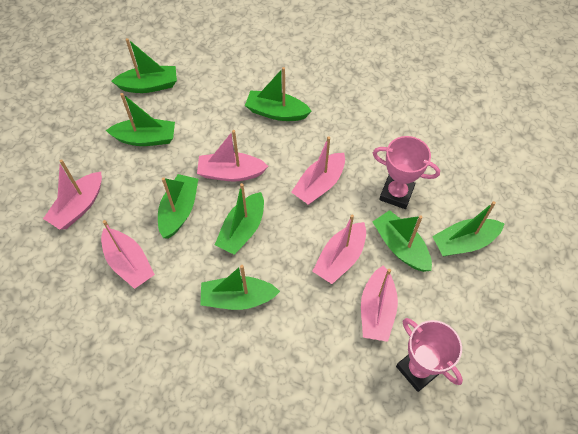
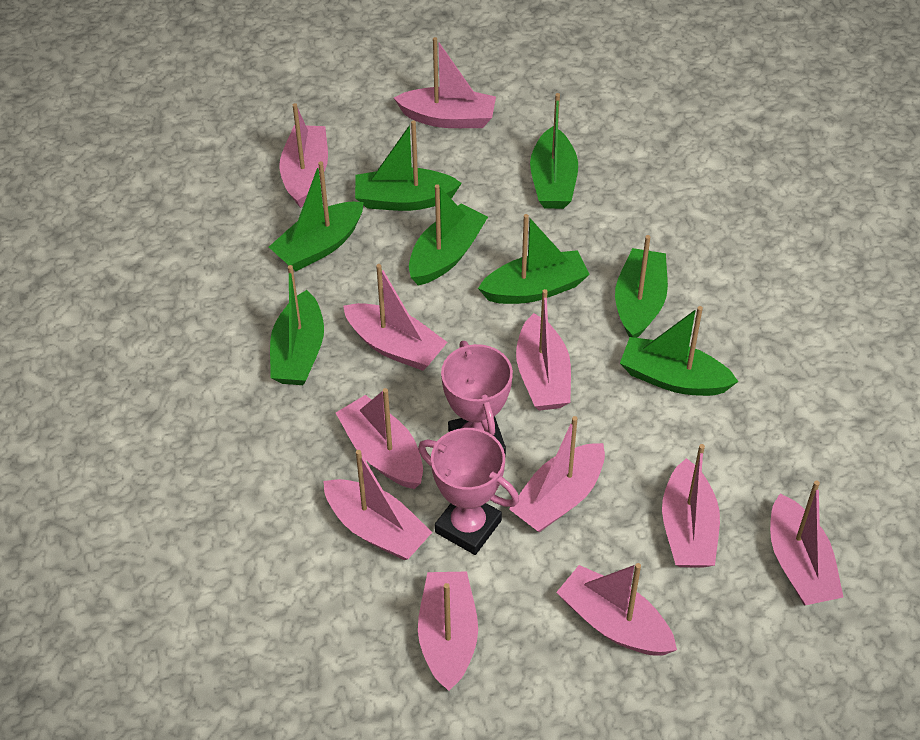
pink boat: [43,159,102,230] [101,220,155,289] [197,130,268,181] [291,136,345,205] [312,214,366,284] [361,265,398,342] = 6 -> [280,103,328,208] [323,450,432,560] [336,388,423,489] [343,264,447,371] [394,37,496,128] [418,572,478,691] [509,416,605,532] [516,289,571,411] [556,563,677,655] [662,444,720,568] [770,481,843,605] = 11

